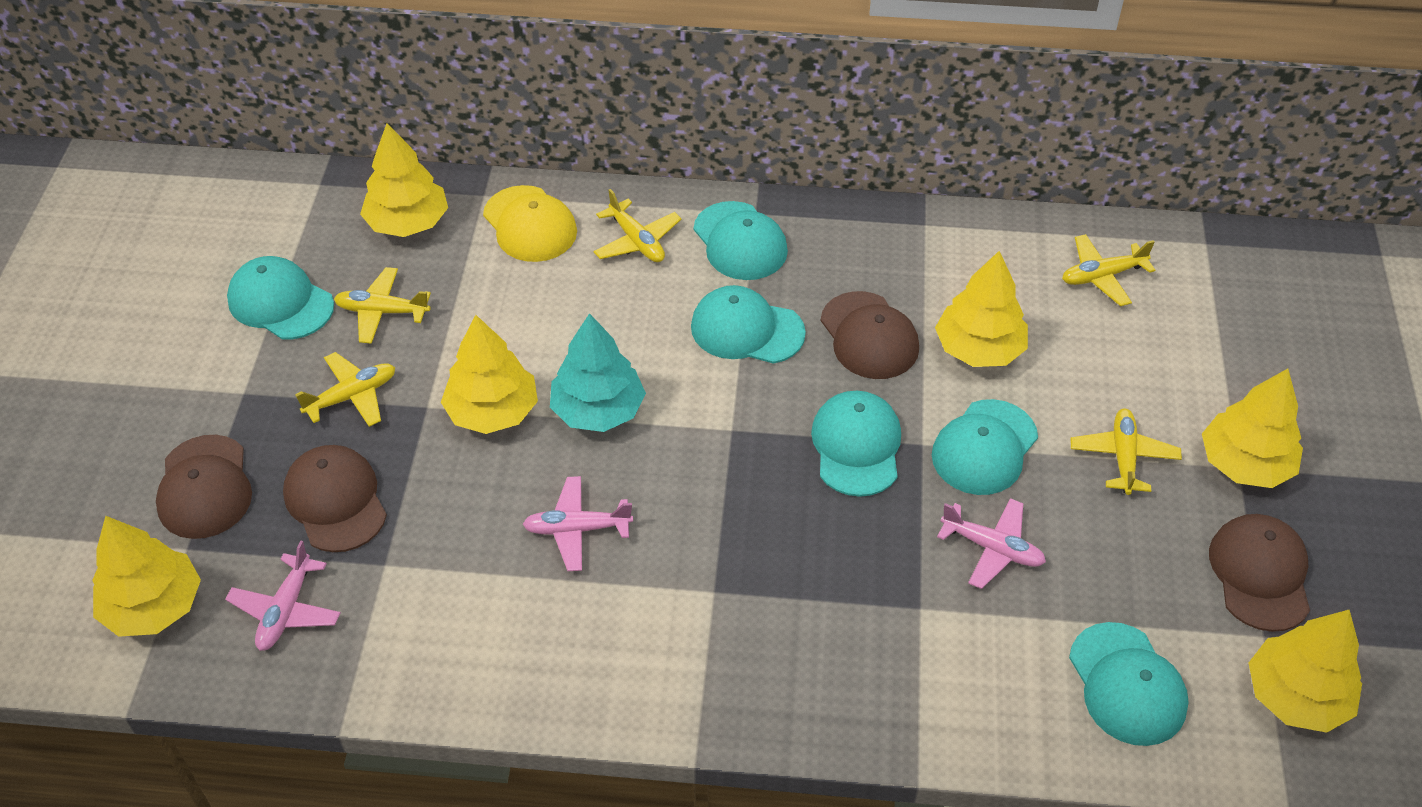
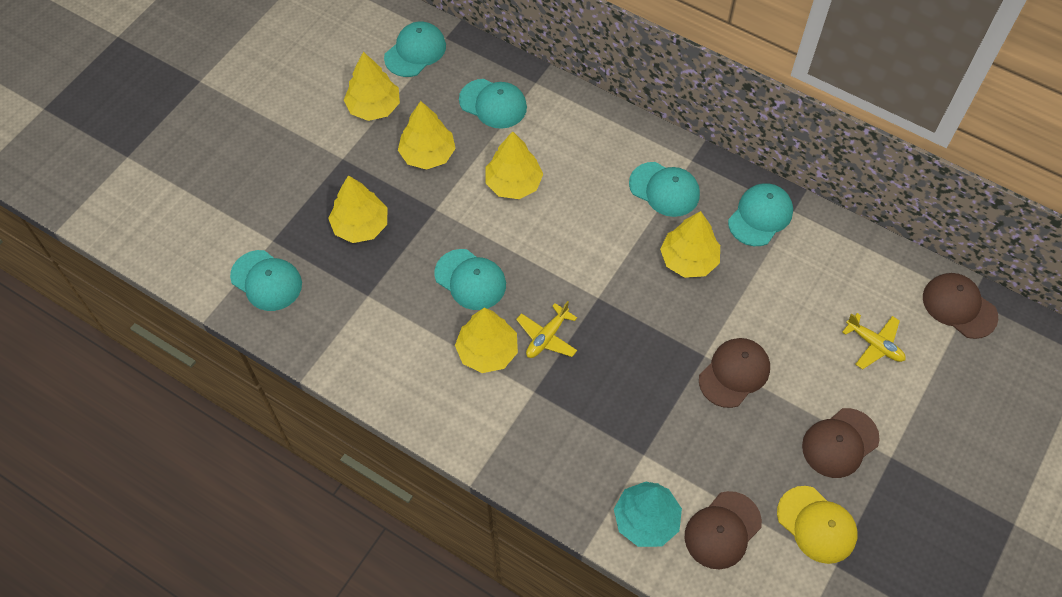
pink plane: [225,540,341,651] [523,476,633,571] [937,498,1046,589] = 3 -> none = 0
yellow plane: [295,352,395,427] [334,267,431,344] [593,189,681,262] [1062,234,1155,306] [1070,408,1182,495] = 5 -> [516,301,577,358] [842,313,906,369] = 2

